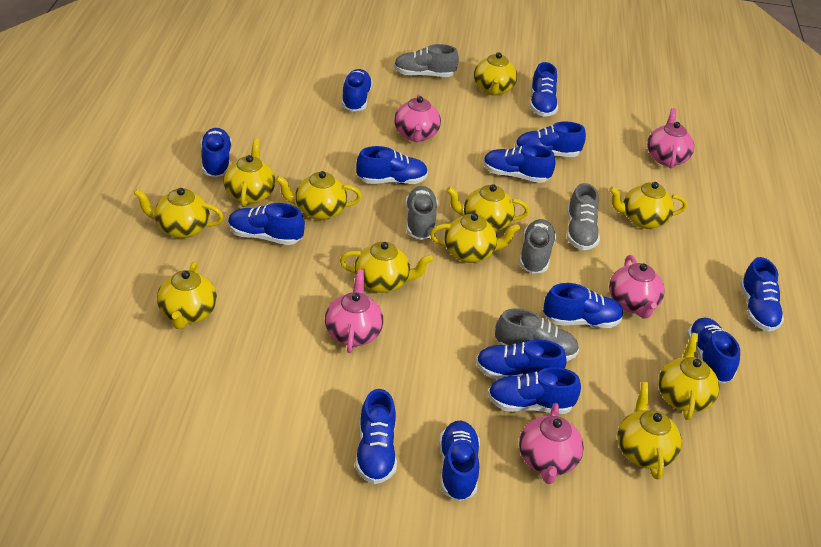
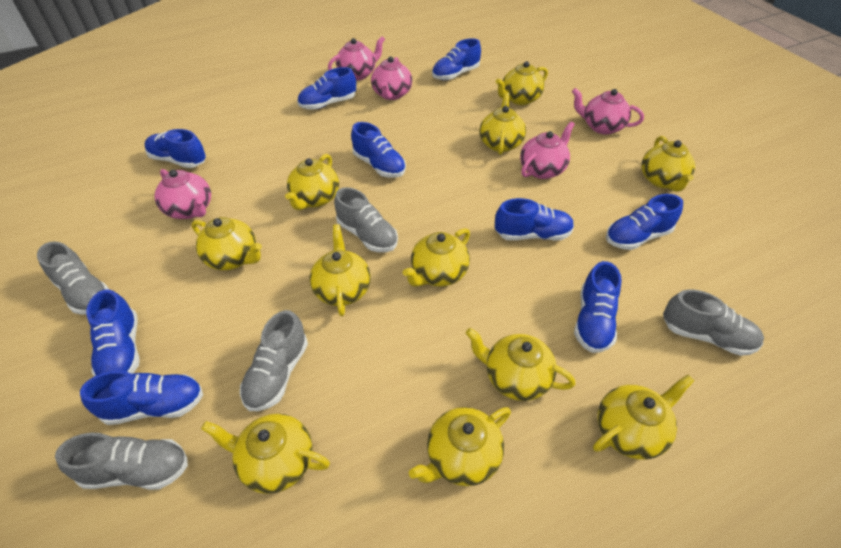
blue shoe: [201,128,232,178] [228,203,305,245] [341,69,373,111] [355,389,397,484] [356,146,428,184] [439,421,480,501] [476,339,567,379] [483,145,555,183] [488,367,581,414] [515,122,586,157] [530,62,558,117] [543,283,624,328] [687,317,740,383] [740,257,784,332] = 14 -> [80,371,203,425] [86,289,140,376] [145,129,206,168] [297,67,356,110] [351,122,406,178] [432,38,481,80] [495,198,574,240] [574,261,622,353] [606,194,683,250] = 9

